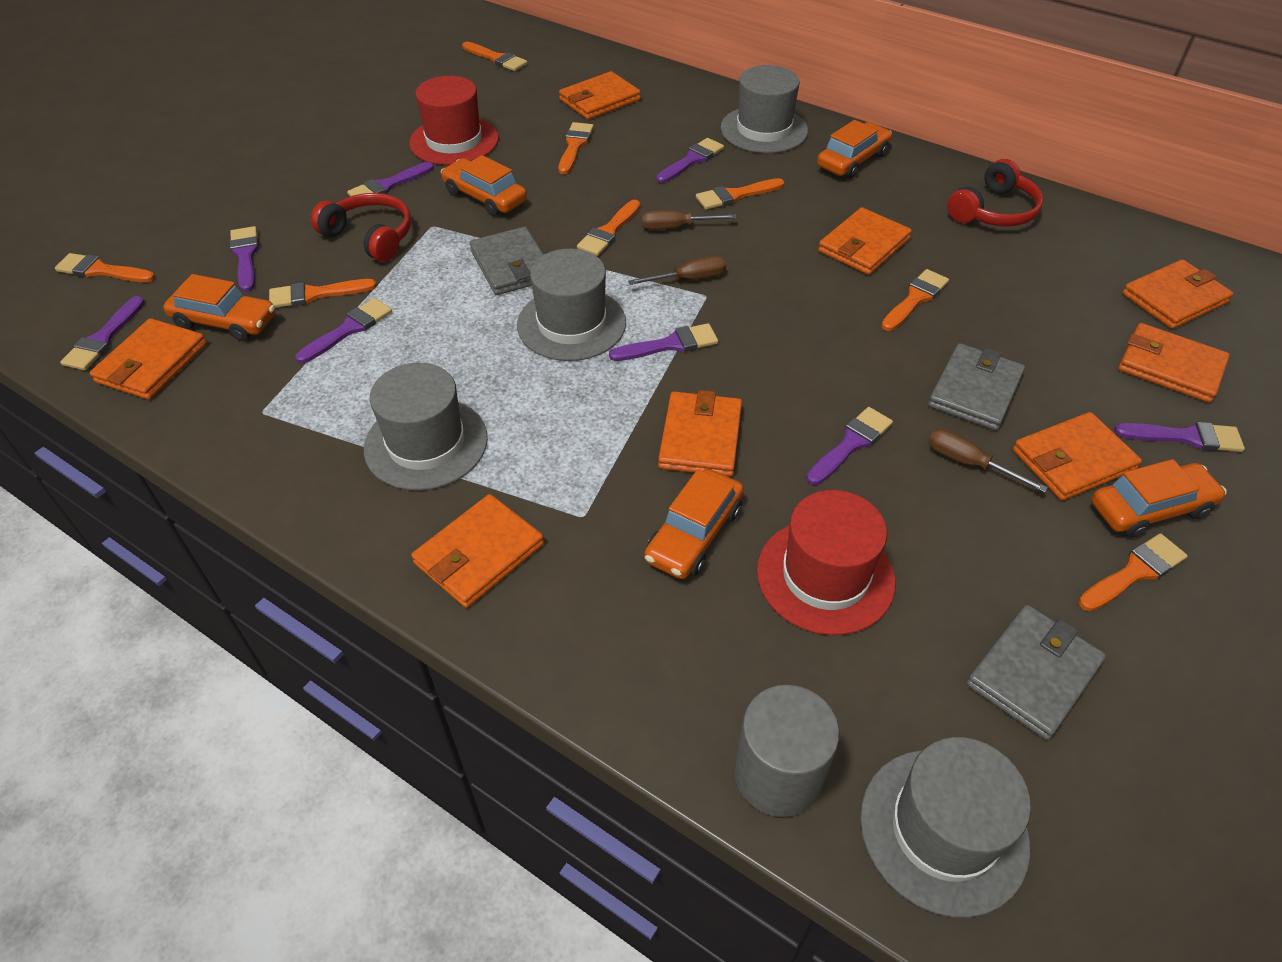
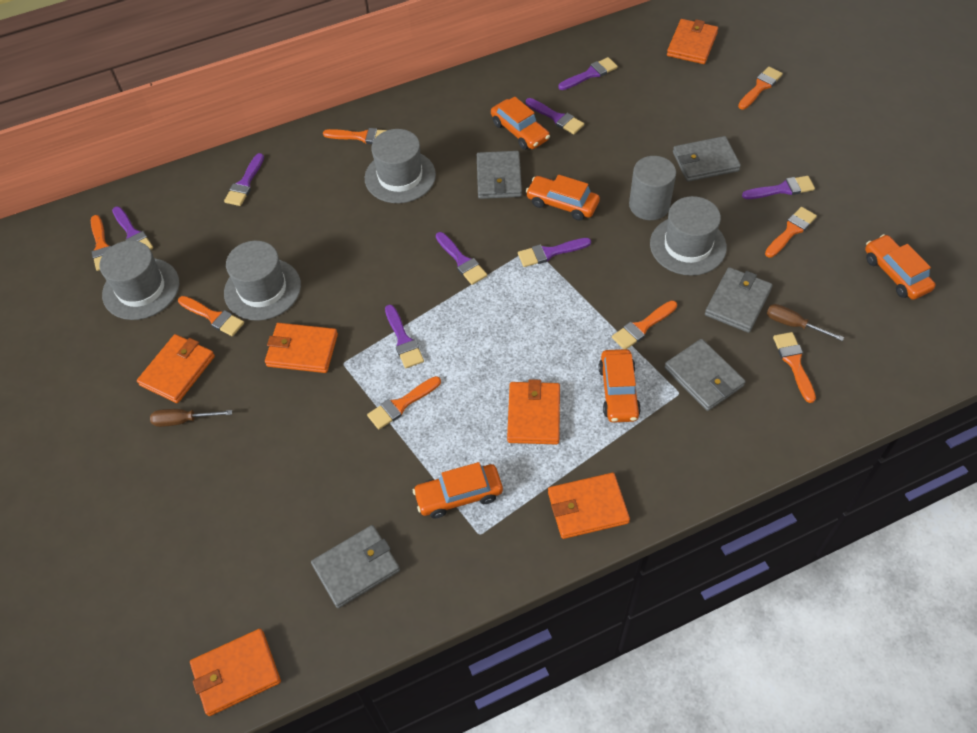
brown screwdriver: [628,256,726,285] [642,210,736,230] [928,429,1048,493] = 3 -> [150,409,232,427] [767,304,844,341] = 2
grey wallet: [469,227,544,295] [928,343,1025,431] [967,605,1106,740] = 3 -> [311,525,400,608] [477,151,522,199] [664,339,746,411] [673,136,741,182] [705,267,773,333] = 5
orange wallet: [90,318,207,400] [411,494,544,608] [559,71,641,120] [658,390,742,477] [818,207,912,275] [1013,412,1142,500] [1118,323,1230,403] [1122,259,1234,329] = 8 -> [137,334,215,403] [190,629,281,716] [265,323,338,373] [507,379,560,444] [548,473,630,539] [667,19,718,64] = 6
red hat: [409,76,499,165] [757,490,895,635] = 2 -> none = 0
red headphones: [311,193,412,262] [947,159,1044,227] = 2 -> none = 0

